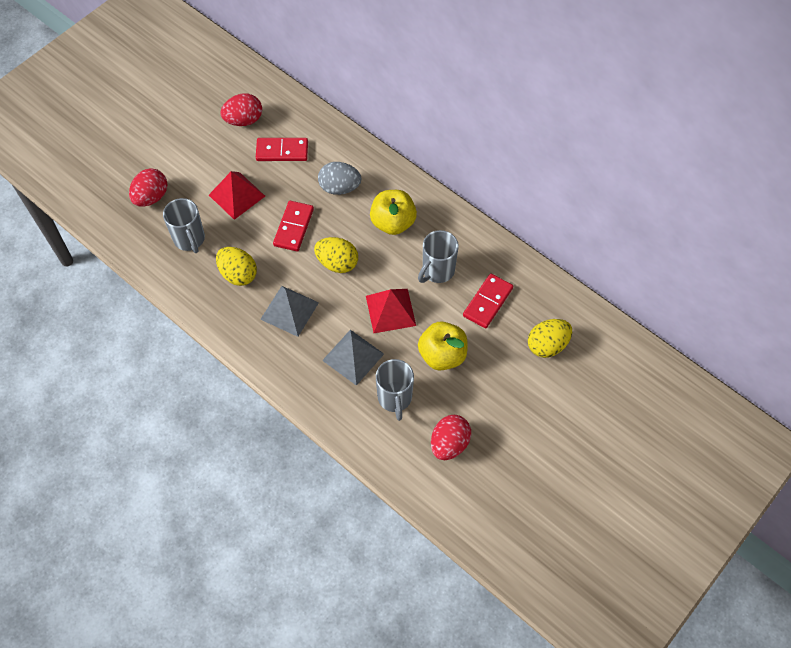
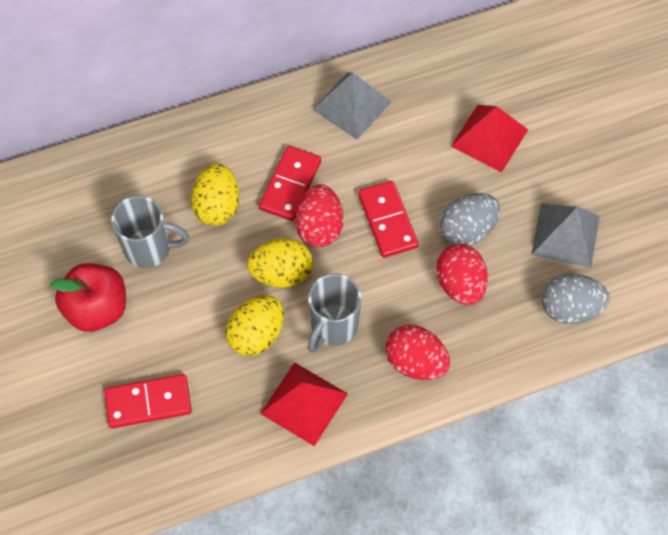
grey egg: [318,162,361,195] = 1 -> [440,193,500,246] [541,274,610,324] = 2
grey mug: [163,198,205,253] [376,359,414,421] [418,230,459,283] = 3 -> [111,196,189,268] [307,273,361,353] = 2
red apple: none = 0 -> [50,263,126,332] = 1
yellow apple: [370,190,417,235] [418,322,468,371] = 2 -> none = 0

